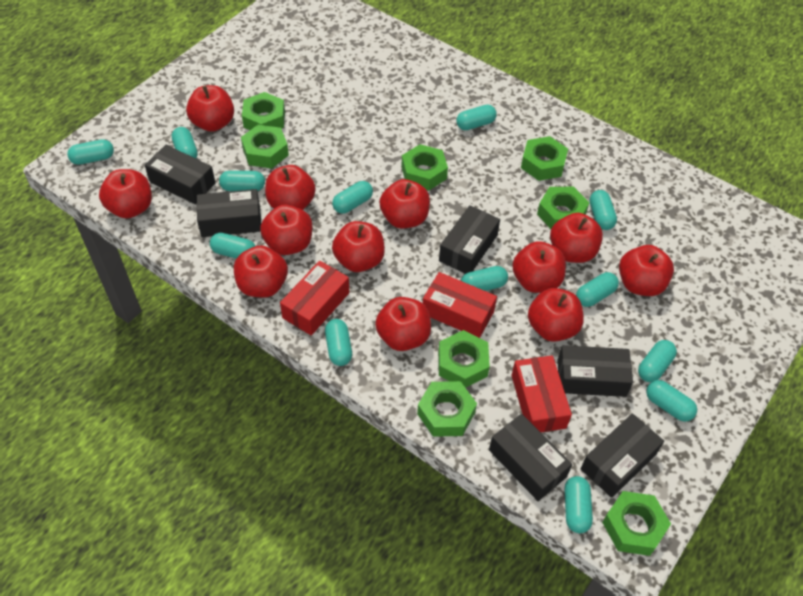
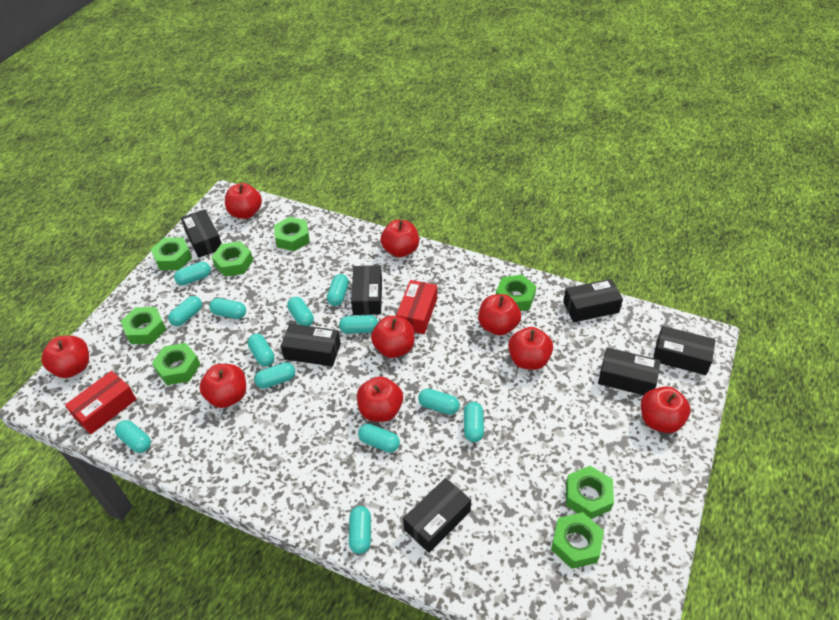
black box: [145,145,215,204] [197,189,261,237] [439,205,500,274] [489,414,572,501] [557,345,633,397] [581,414,664,498] = 6 -> [181,209,222,258] [281,324,341,366] [351,265,382,315] [403,478,471,553] [563,279,623,322] [598,347,660,395] [653,326,716,375] = 7
red apple: [99,169,152,218] [186,85,234,132] [234,245,288,298] [260,205,312,255] [265,165,316,210] [332,221,385,272] [375,297,431,351] [379,179,430,229] [512,241,566,293] [528,288,584,342] [550,213,603,263] [619,245,674,296] = 12 -> [41,335,89,378] [199,364,246,408] [225,183,262,219] [357,376,403,422] [371,316,414,358] [380,220,419,257] [478,294,521,335] [508,327,553,370] [641,386,691,433] = 9
red box: [280,261,349,336] [423,272,497,338] [512,355,572,432] = 3 -> [65,371,136,434] [396,280,437,334] = 2

